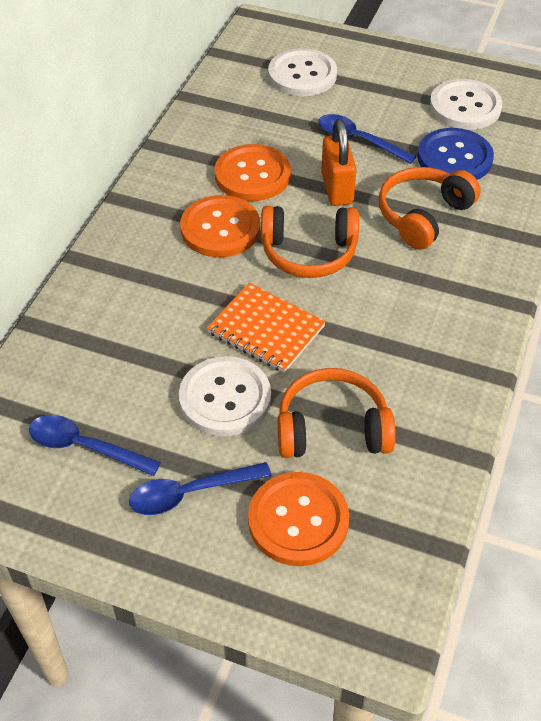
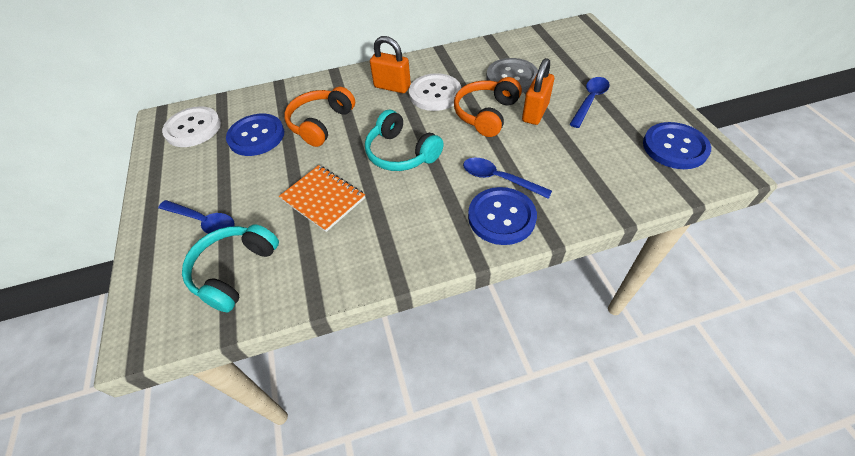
blue button: [417,128,494,180] = 1 -> [226,114,284,156] [468,187,537,245] [643,122,711,169] = 3
grey button: none = 0 -> [486,58,538,93] = 1
orange button: [180,195,260,257] [215,144,291,201] [248,472,349,566] = 3 -> none = 0
orange headphones: [261,206,359,278] [278,368,396,458] [379,167,481,250] = 3 -> [284,87,355,147] [454,77,522,137] = 2
orange padlock: [321,119,357,206] = 1 -> [370,36,411,93] [522,58,554,125] = 2
turquoise headphones: none = 0 -> [182,224,279,312] [365,110,444,171] = 2
white button: [179,356,271,436] [268,48,337,96] [430,79,502,130] = 3 -> [162,106,221,147] [409,73,461,111] = 2

